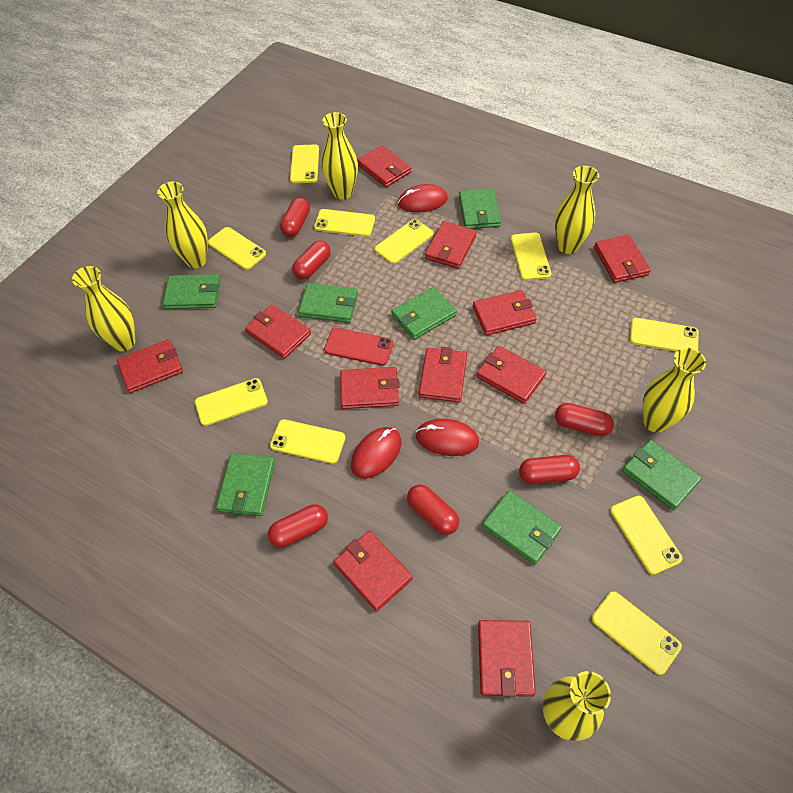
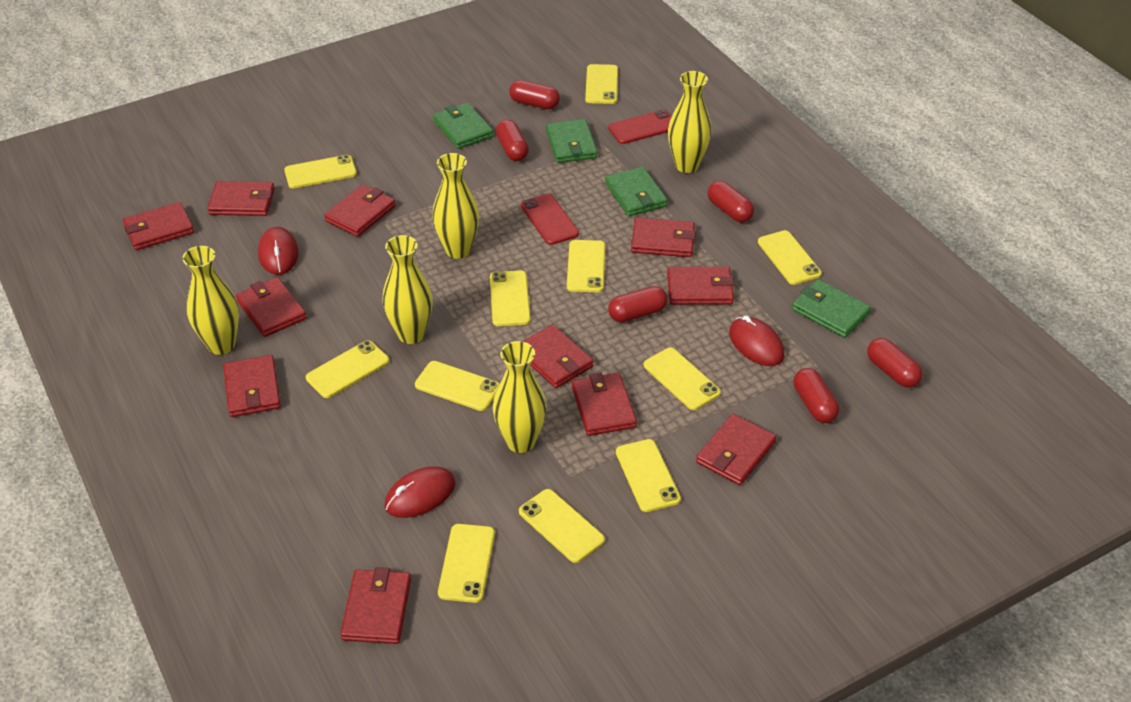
green wallet: [163,274,220,309] [216,453,275,516] [298,283,358,323] [391,287,457,340] [459,188,501,229] [482,490,562,565] [622,440,702,510] = 7 -> [433,103,494,149] [546,119,597,163] [605,167,668,216] [792,279,871,338] = 4
red phone: [324,328,393,366] = 1 -> [521,194,579,245] [608,110,672,144] = 2
yellow phone: [195,378,268,426] [208,227,266,270] [270,419,346,464] [290,145,319,183] [314,209,375,237] [375,219,434,264] [511,232,551,281] [592,591,682,675] [610,496,683,575] [630,318,699,352] = 10 -> [284,155,357,188] [306,340,389,398] [415,361,500,411] [438,524,495,603] [490,271,531,326] [519,489,605,563] [567,240,605,292] [585,64,618,104] [616,439,681,512] [644,348,721,410] [758,230,822,285] = 11
yellow vase: [72,266,135,351] [157,182,208,268] [321,112,358,200] [543,671,611,741] [555,166,599,254] [643,348,706,433] = 6 -> [182,246,239,355] [382,235,433,344] [432,153,479,259] [493,341,547,453] [668,71,712,173] = 5

